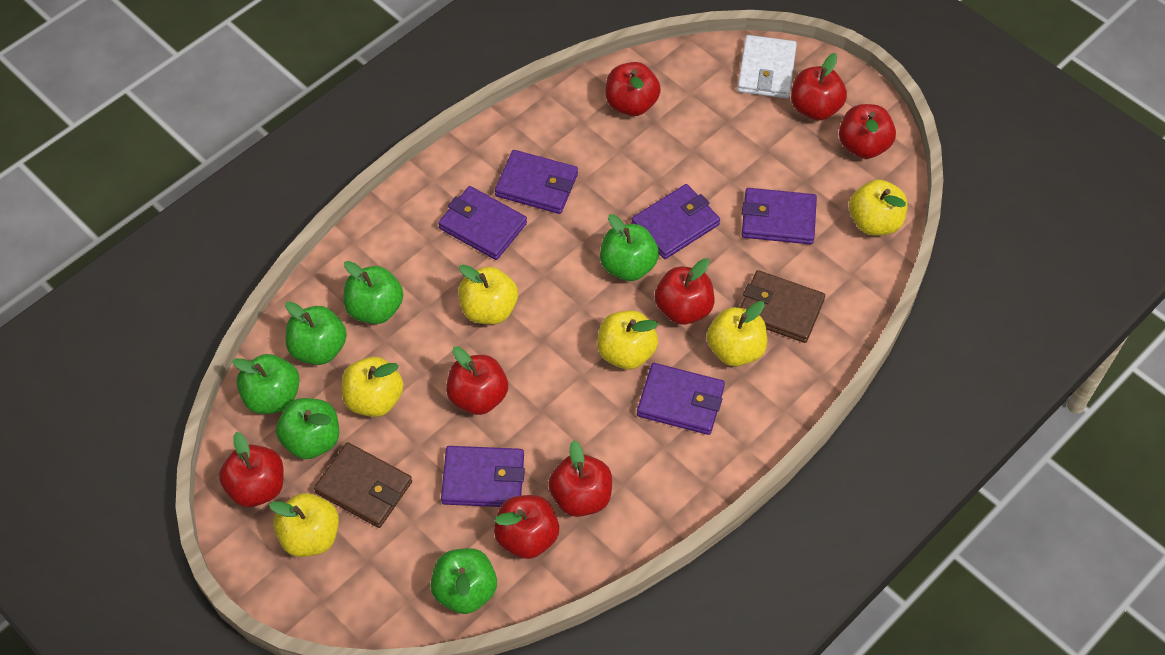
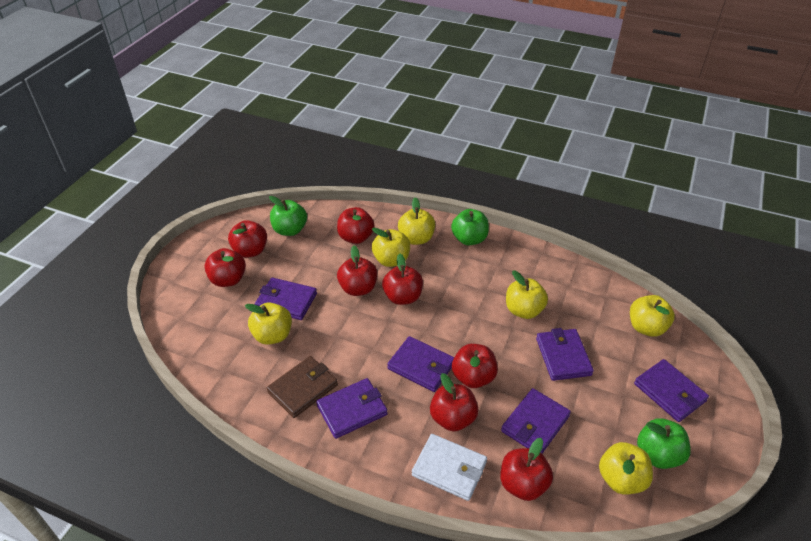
brown wallet: [314,442,412,528] [740,270,825,343] = 2 -> [267,356,338,418] = 1
green apple: [232,354,300,414] [276,398,339,459] [285,301,347,365] [344,261,403,324] [430,548,497,614] [600,214,659,281] = 6 -> [269,196,307,236] [451,209,489,245] [637,418,691,469] = 3

